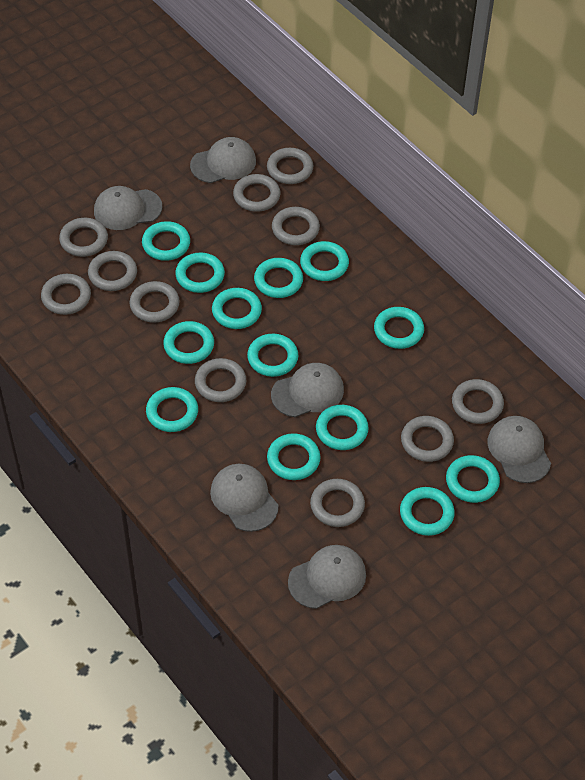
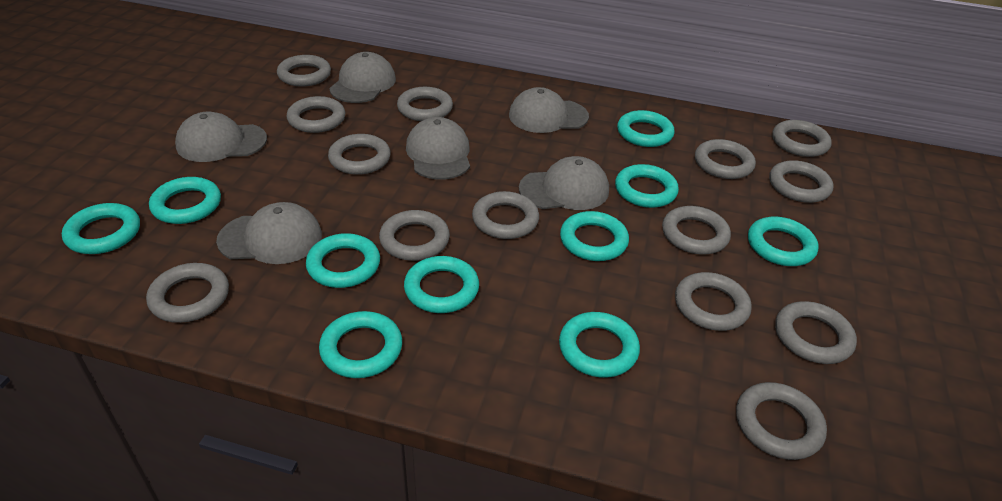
grey ring: [41,274,91,315] [59,218,108,257] [88,251,137,291] [129,281,180,323] [195,358,246,402] [233,174,280,212] [267,148,313,184] [272,207,320,245] [310,479,365,527] [401,416,454,462] [452,379,504,424] = 11 -> [146,263,229,323] [277,55,331,87] [286,96,345,133] [328,134,391,175] [379,210,450,261] [397,87,453,121] [472,191,539,239] [662,206,731,255] [675,272,752,331] [695,139,756,179] [736,382,827,460] [769,160,834,203] [772,120,832,157] [775,301,857,364] = 14
turquoise ring: [142,221,190,261] [146,387,198,432] [163,321,214,364] [175,252,225,293] [212,288,262,329] [247,334,298,377] [254,258,303,298] [267,433,320,480] [300,241,349,281] [316,405,369,450] [374,307,424,349] [400,487,455,536] [446,455,500,503] = 13 -> [62,203,140,254] [149,177,221,224] [306,233,380,288] [319,311,402,378] [404,256,479,313] [559,312,640,378] [560,211,629,261] [615,164,679,208] [617,110,675,147] [748,217,818,266] = 10

